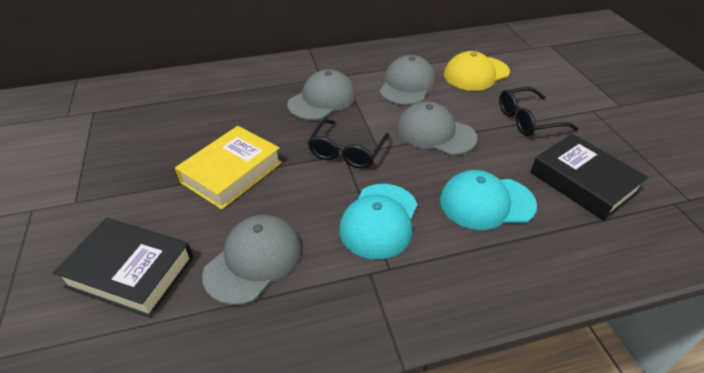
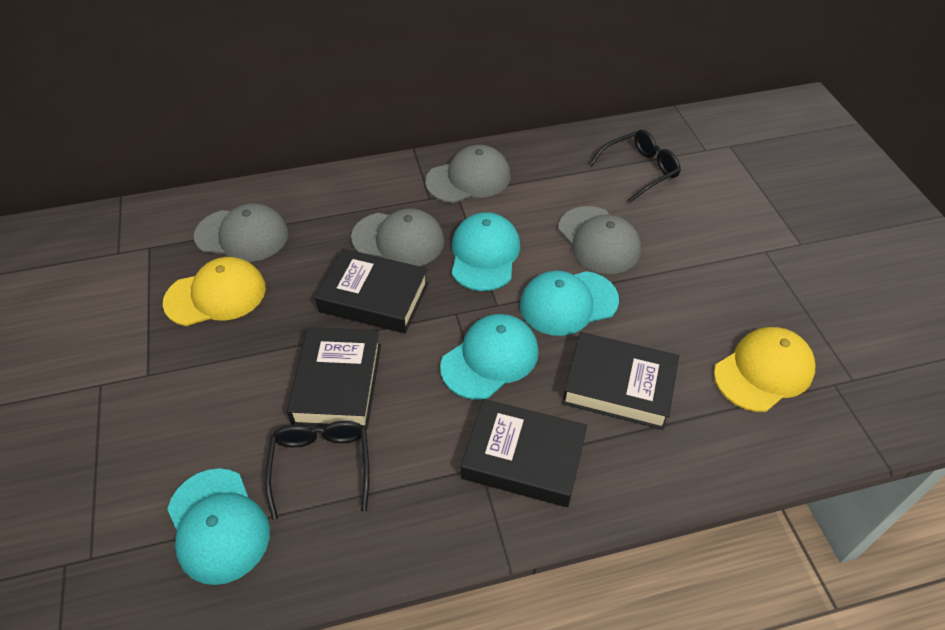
black book: [53,218,194,318] [531,134,648,221] = 2 -> [287,327,381,429] [315,249,428,333] [461,399,587,507] [562,332,679,430] = 4
turquoise cap: [339,184,418,260] [440,170,537,230] = 2 -> [167,468,270,585] [440,314,539,400] [452,212,520,291] [520,271,619,336] = 4
yellow book: [175,126,282,210] = 1 -> none = 0
yellow cap: [444,51,510,91] = 1 -> [163,257,266,326] [714,327,815,412] = 2

